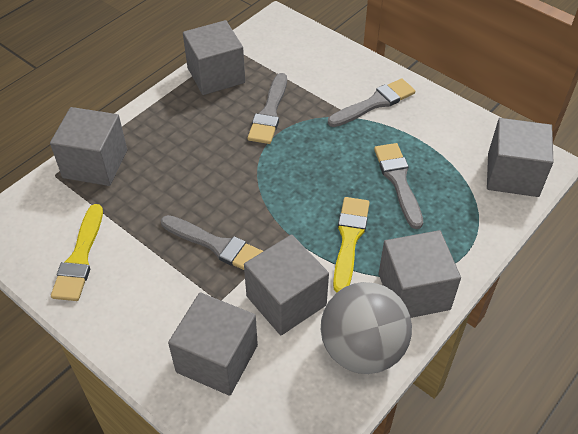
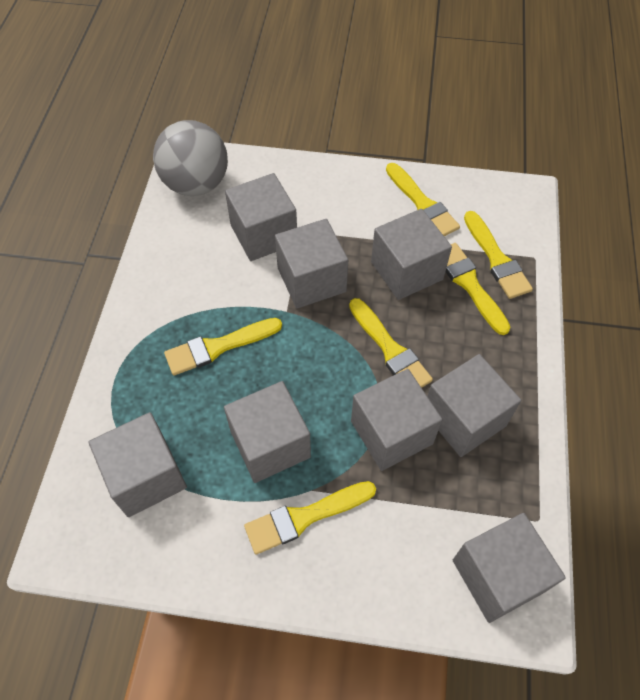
grey brush: [161,215,263,270] [248,73,287,144] [328,78,415,127] [374,143,423,229] = 4 -> none = 0
grey cube: [50,107,127,186] [168,292,258,396] [183,20,245,95] [244,235,329,336] [379,230,461,318] [487,118,553,197] = 6 -> [88,412,187,517] [224,381,311,483] [225,173,297,261] [275,219,348,308] [351,369,442,471] [371,209,452,300] [427,354,521,457] [453,513,566,623] = 8
yellow brush: [51,204,103,301] [333,197,370,293] = 2 -> [164,318,282,375] [244,481,376,554] [349,298,433,388] [386,163,460,236] [446,243,510,335] [464,211,533,299] = 6

